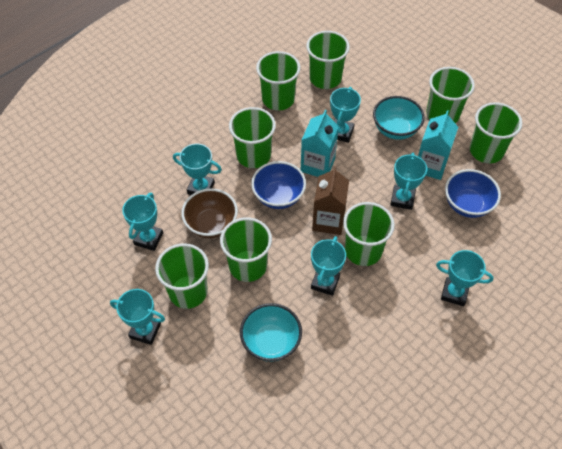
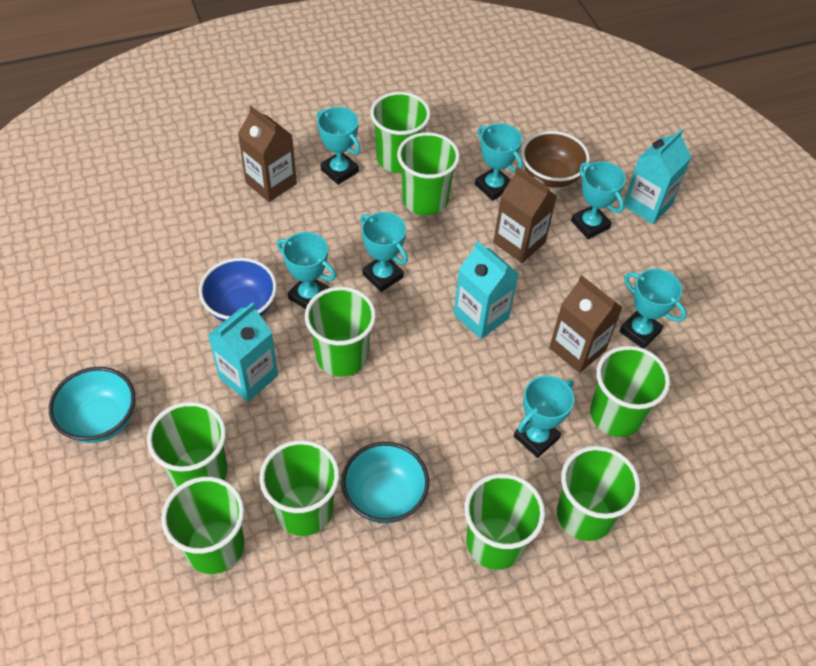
blue bowl: [251,161,306,209] [445,169,501,218] = 2 -> [199,257,277,322] = 1
brown carton: [312,166,349,235] = 1 -> [238,106,297,202] [493,167,557,263] [549,275,623,373] = 3
green cup: [155,243,209,309] [220,217,272,282] [229,107,276,168] [256,51,300,111] [306,31,350,89] [343,202,395,266] [426,67,475,123] [470,102,522,163] = 8 -> [147,402,227,488] [161,477,245,574] [259,440,340,536] [305,286,376,377] [370,92,431,173] [397,132,460,216] [464,473,545,570] [557,446,640,541] [590,346,670,437] = 9
turquoise carton: [301,110,339,177] [418,110,458,180] = 2 -> [208,302,278,402] [454,241,519,339] [624,129,691,224] = 3

